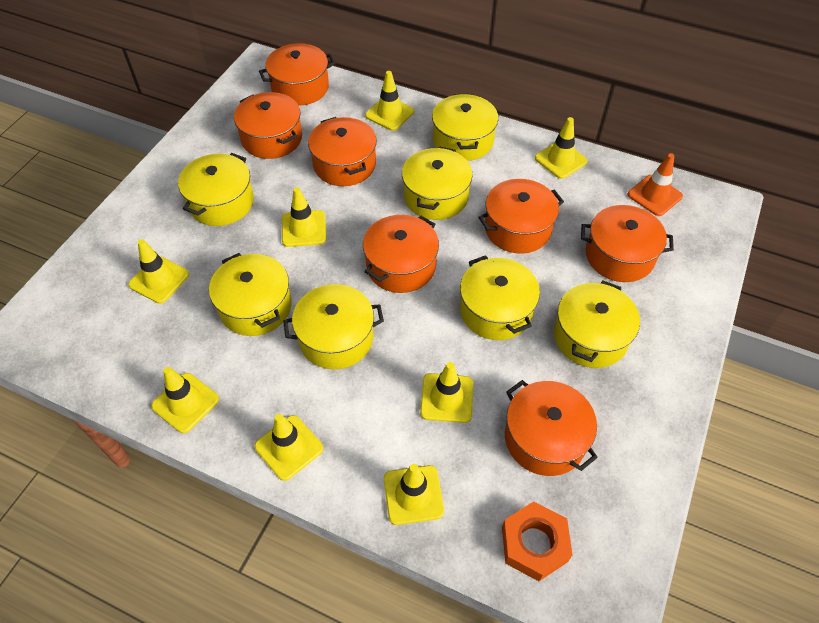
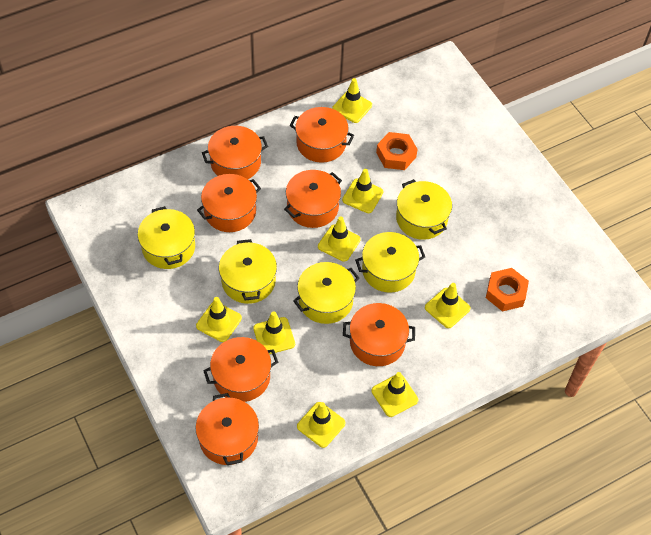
orange nut: [502,501,573,581] = 1 -> [376,132,418,170] [486,268,529,311] = 2
orange traffic cone: [628,153,683,216] = 1 -> none = 0
yellow pot: [178,153,254,226] [209,253,292,336] [283,284,384,369] [402,147,473,220] [432,94,498,161] [460,255,540,340] [554,281,640,368] = 7 -> [138,206,195,269] [219,239,277,304] [293,262,359,324] [355,232,425,293] [396,179,452,240] = 5

